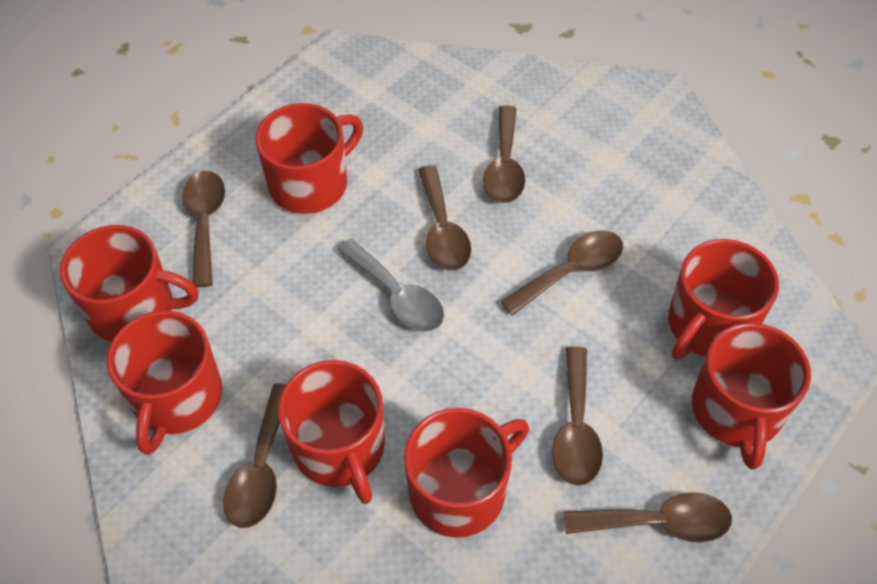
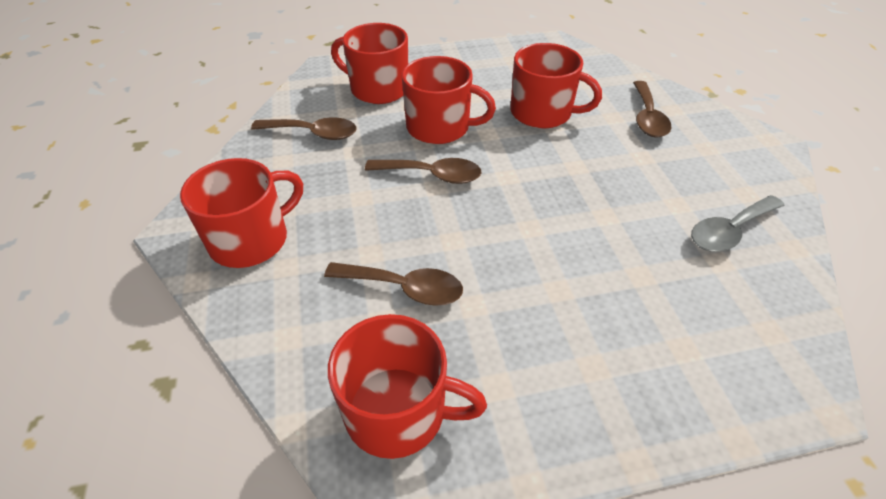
brown spoon: [182,171,225,287] [223,383,286,528] [418,165,471,271] [483,105,525,203] [500,230,623,315] [552,346,603,486] [564,492,732,543] = 7 -> [251,117,357,140] [324,262,463,306] [365,158,481,184] [633,81,672,137] = 4
red mug: [60,225,199,342] [107,311,222,455] [255,103,363,214] [278,360,385,504] [404,408,529,538] [668,239,779,360] [692,323,811,470] = 7 -> [180,158,303,268] [328,314,487,459] [331,23,408,104] [402,56,496,144] [510,43,602,129] = 5

